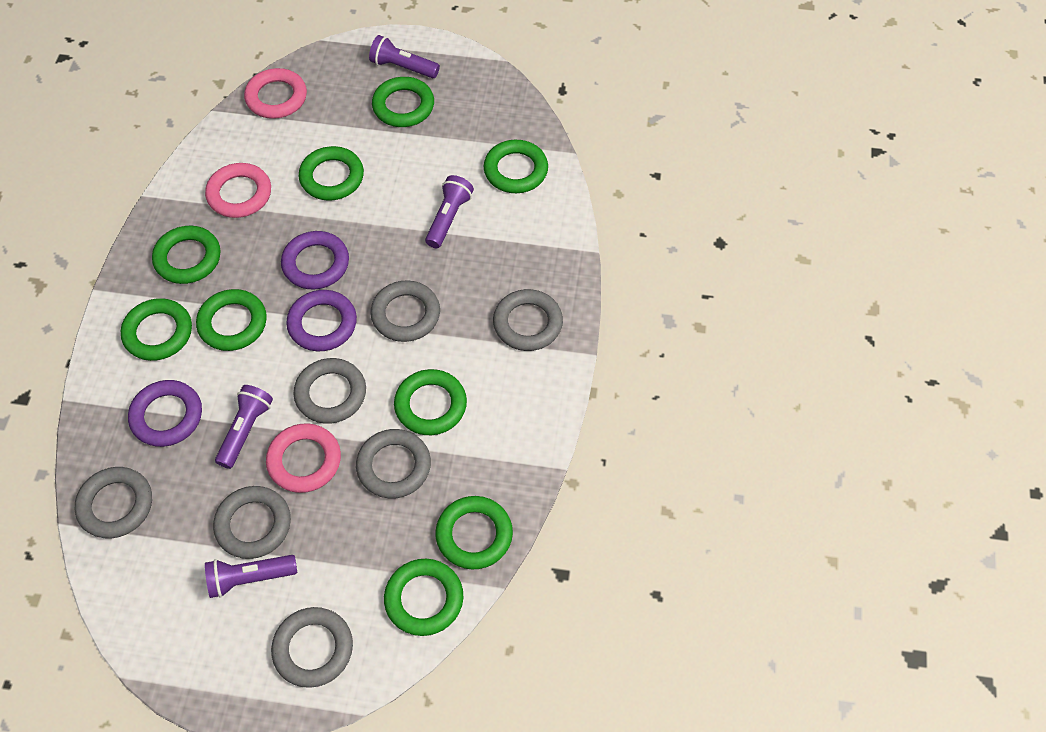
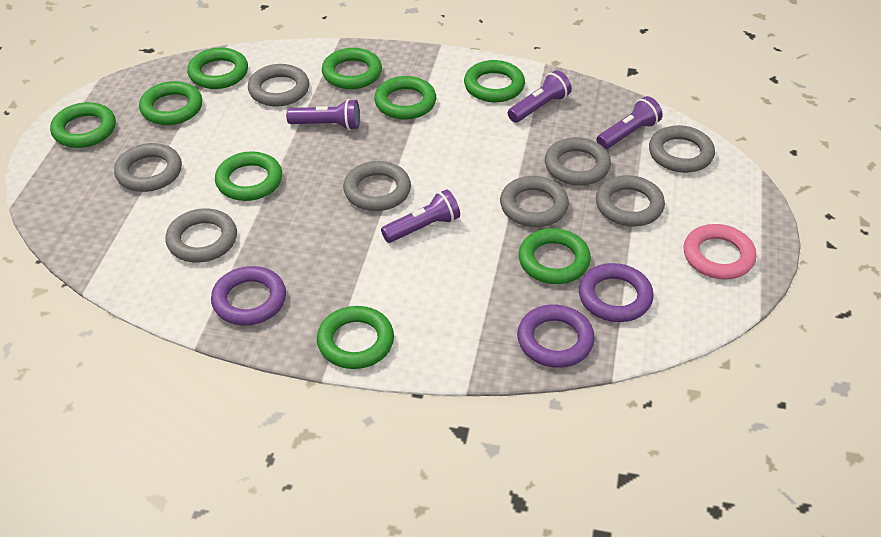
grey ring: [75,467,152,538] [213,486,291,559] [271,607,353,688] [293,358,366,424] [356,429,431,498] [370,280,440,342] [493,289,563,351] = 7 -> [114,143,182,192] [165,208,237,263] [248,64,309,107] [343,161,411,211] [500,176,569,227] [545,137,611,186] [596,175,665,227] [649,125,715,173] = 8
pink ring: [205,163,271,218] [244,68,307,119] [266,423,341,493] = 3 -> [684,224,757,279] = 1

